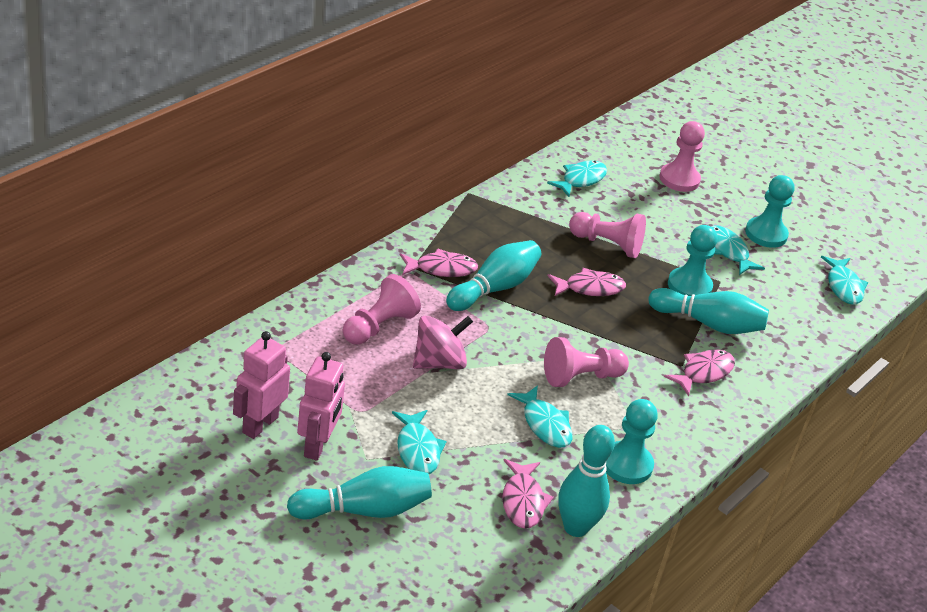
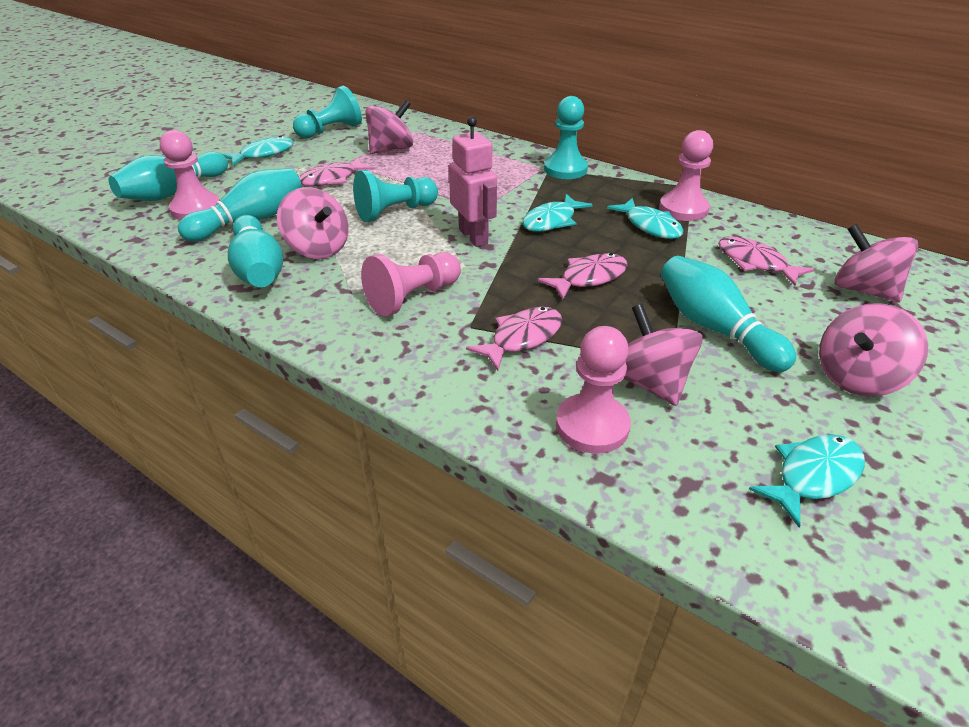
pink robot: [233,331,290,439] [297,352,345,461] = 2 -> [449,116,497,247] = 1
pink spinning top: [413,316,473,370] = 1 -> [277,187,349,259] [365,100,413,154] [624,304,703,406] [819,303,928,396] [835,224,918,302] = 5
turquoise fish: [392,410,446,474] [507,385,573,448] [547,160,607,197] [711,225,765,275] [821,256,868,305] = 5 -> [222,136,294,166] [522,194,593,232] [607,198,683,239] [749,434,865,527] = 4

